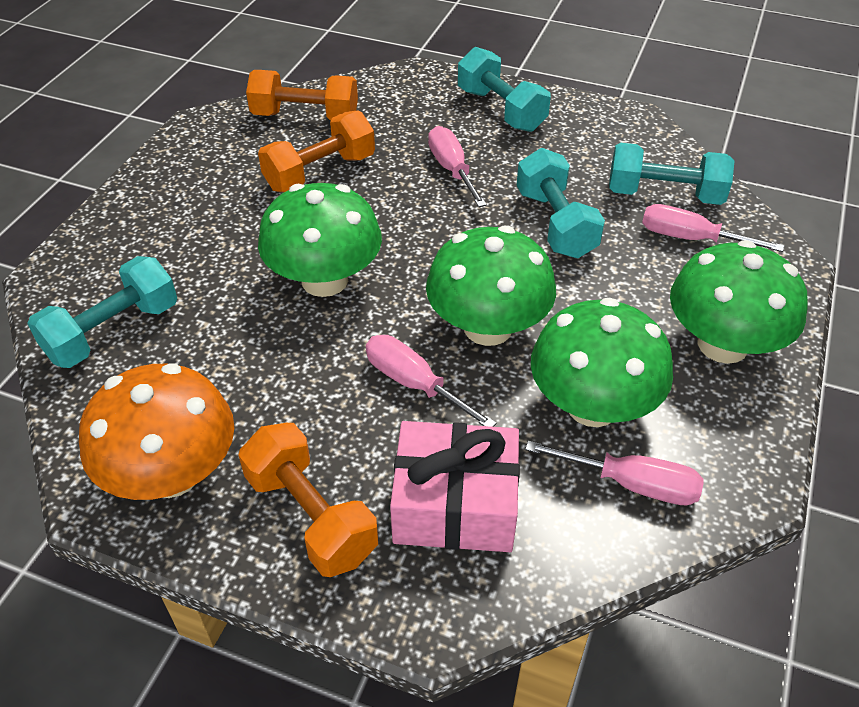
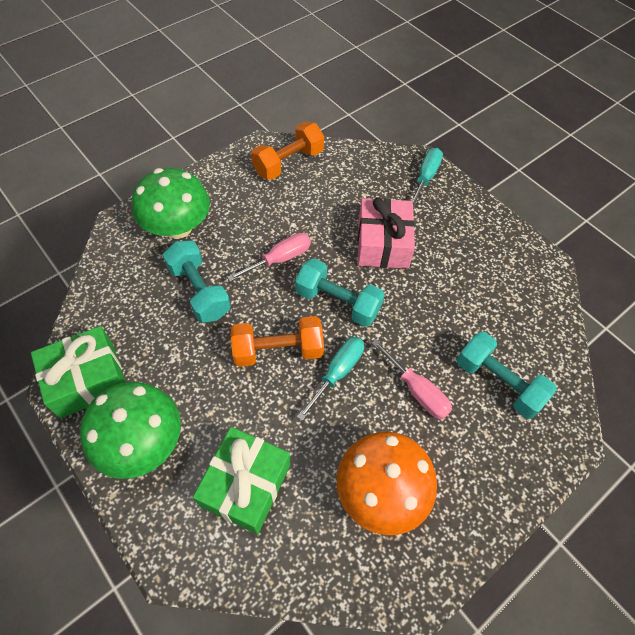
green gift: none = 0 -> [31,326,126,419] [193,427,290,534] = 2
green mushroom: [258,183,382,297] [426,226,556,346] [531,298,673,427] [670,240,808,364] = 4 -> [80,382,181,479] [132,168,210,239] = 2
orange dumbbell: [238,423,378,577] [246,70,358,121] [258,110,375,192] = 3 -> [231,316,324,367] [251,122,324,180] = 2
pink screwdriver: [366,335,497,427] [428,126,487,207] [525,441,704,505] [642,204,784,252] = 4 -> [227,233,311,282] [372,339,452,419] = 2
turquoise dumbbell: [27,256,177,368] [458,47,551,132] [516,148,605,258] [609,143,735,205] = 4 -> [163,241,231,323] [295,258,385,327] [457,332,557,419] = 3
turquoise screwdriver: none = 0 -> [297,337,364,421] [412,148,443,209] = 2

